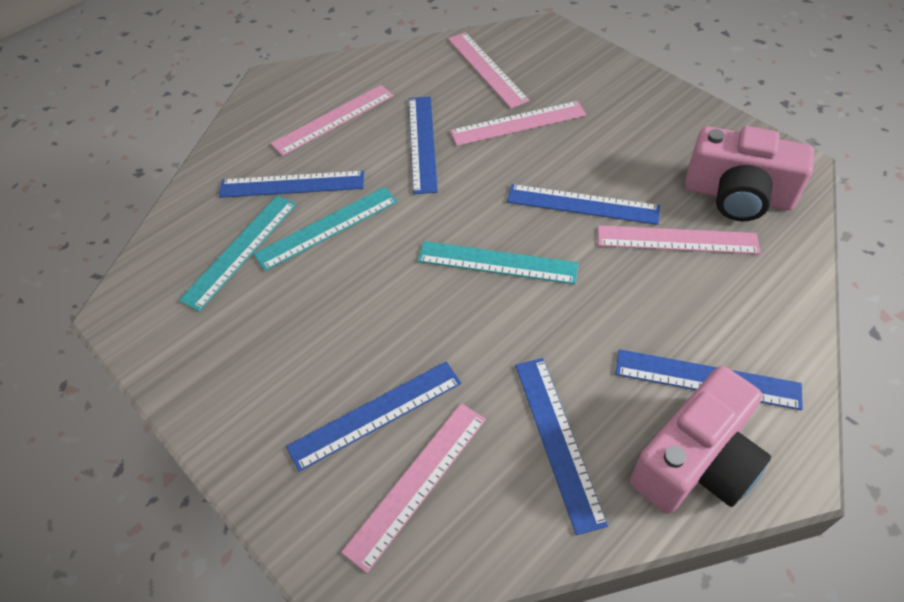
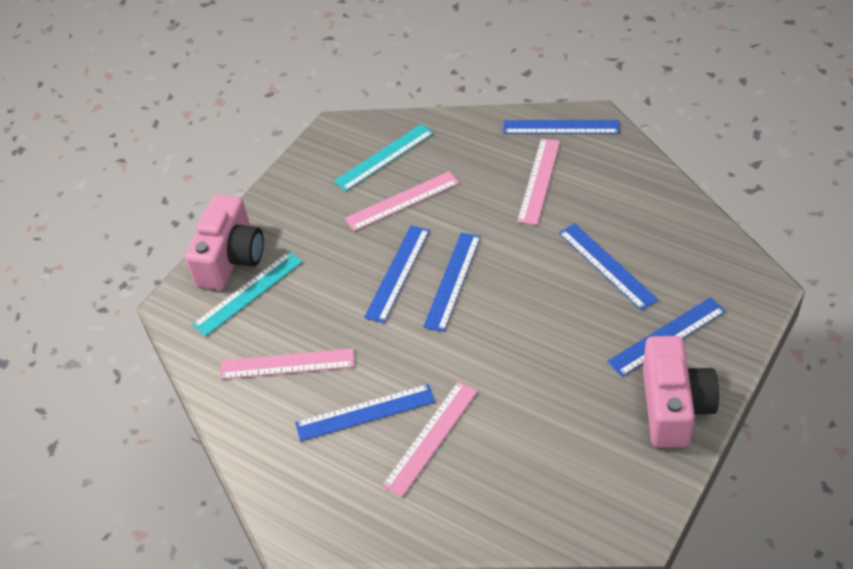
pink ruler: [270,85,394,156] [341,403,486,573] [448,32,530,108] [450,101,586,146] [598,225,760,254] = 5 -> [220,349,354,379] [345,171,459,231] [382,381,478,497] [517,138,560,225] = 4
turquoise ruler: [179,196,297,311] [253,187,398,271] [418,241,579,284] = 3 -> [192,252,302,337] [333,124,434,192] = 2

